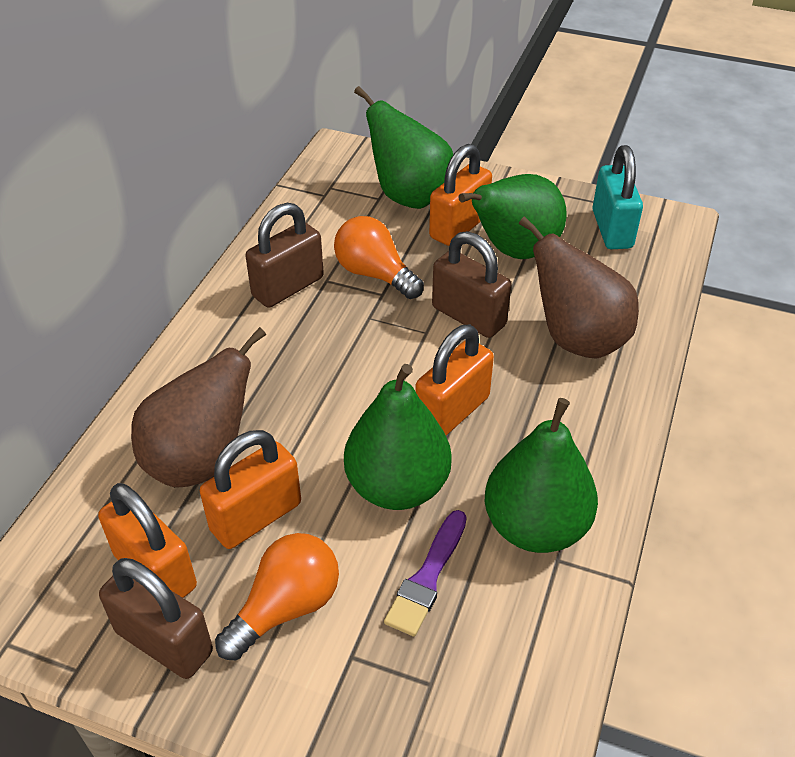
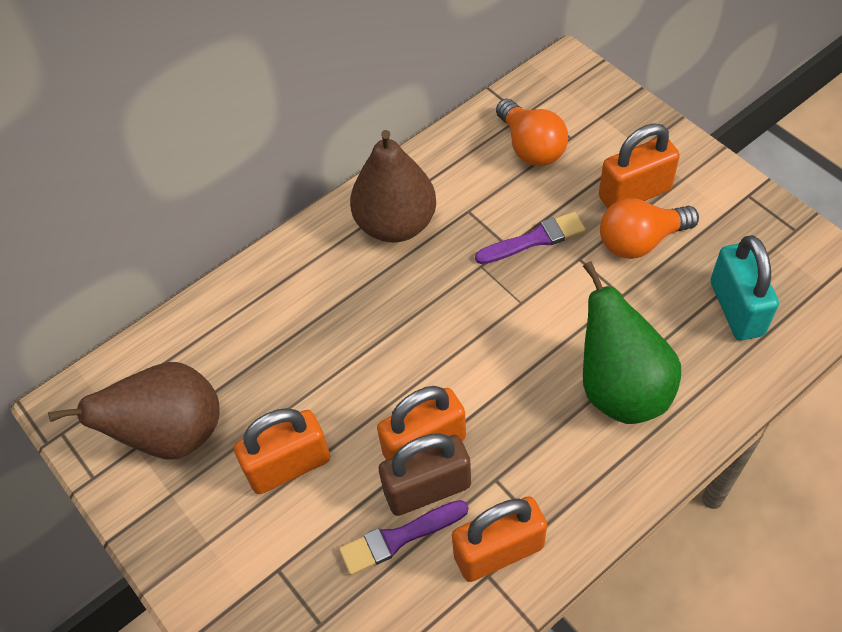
brown padlock: [99,558,213,679] [246,203,324,308] [432,231,511,338] = 3 -> [379,433,471,516] = 1
green pear: [344,364,452,510] [354,86,453,209] [458,174,567,259] [485,398,598,553] = 4 -> [583,261,681,424] = 1
purple brush: [384,510,467,637] = 1 -> [339,500,468,575] [475,212,586,264] = 2

